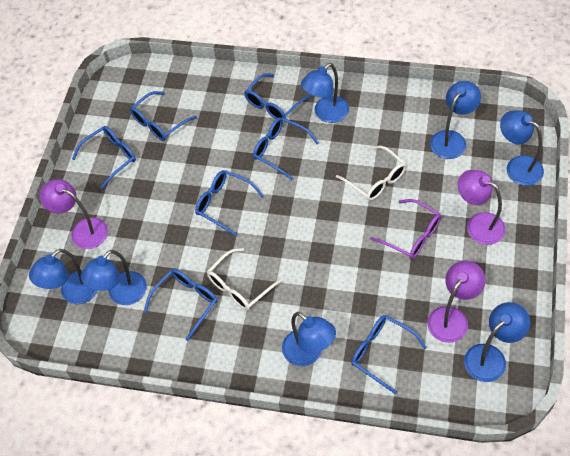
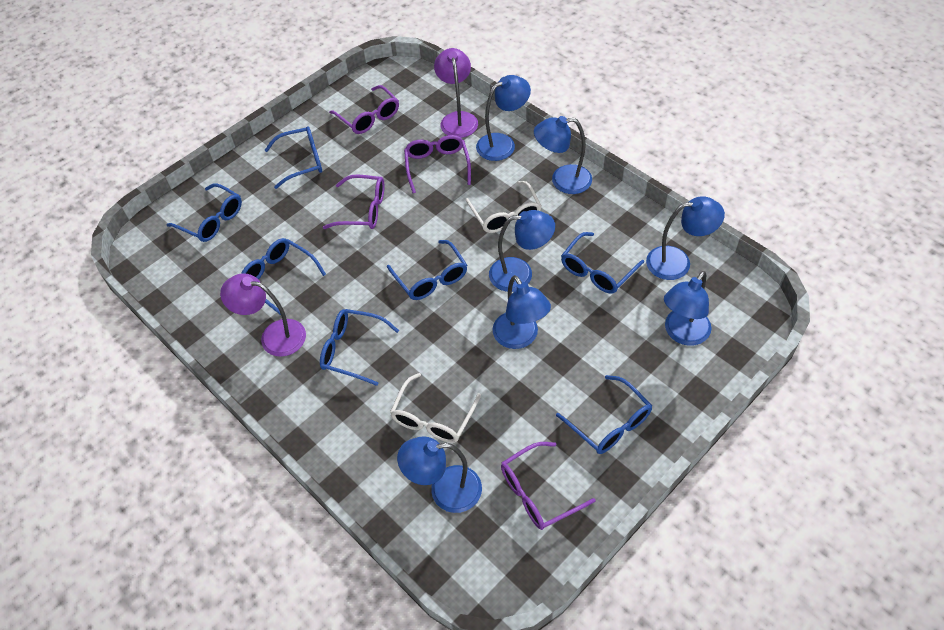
purple glasses: [370,199,441,259] = 1 -> [323,175,384,229] [329,85,399,134] [404,135,471,193] [501,442,596,530] = 4
purple lamp: [40,179,108,249] [427,260,486,343] [458,170,506,245] = 3 -> [220,273,306,357] [434,48,478,138] = 2

